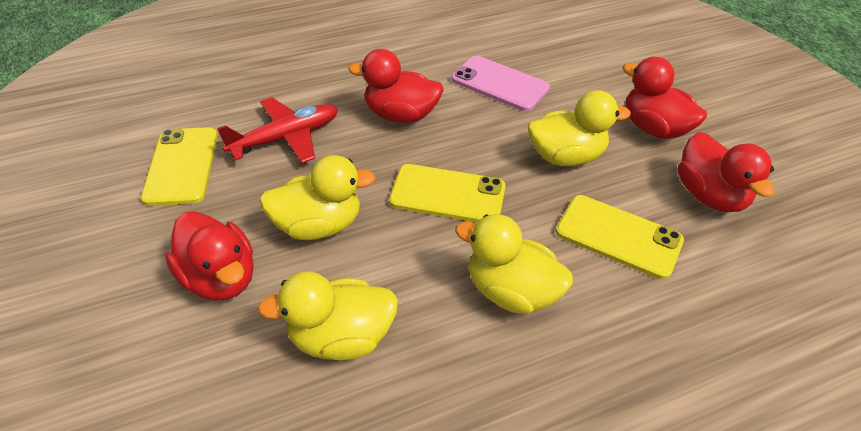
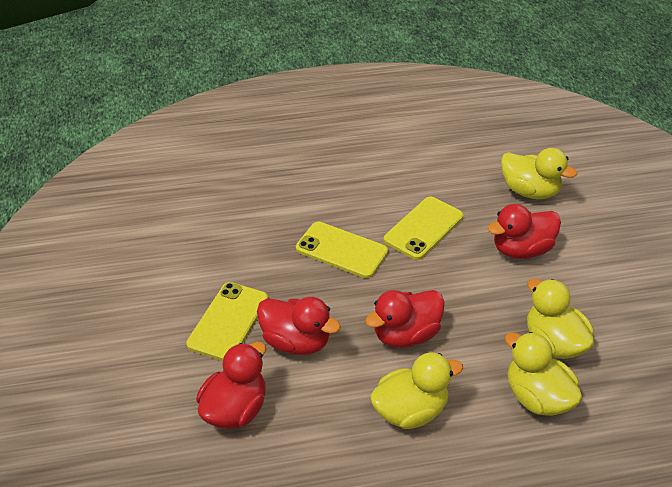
pink phone: [451,56,550,111] = 1 -> none = 0
red plane: [217,97,338,163] = 1 -> none = 0

